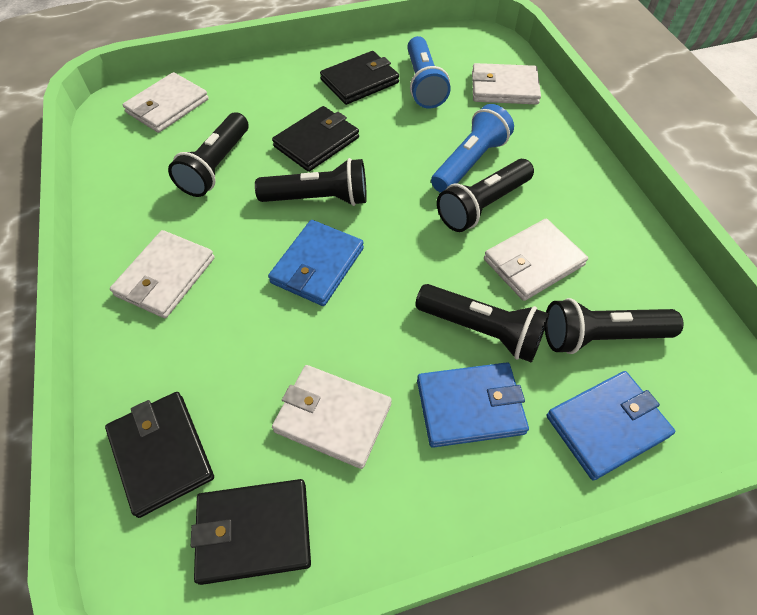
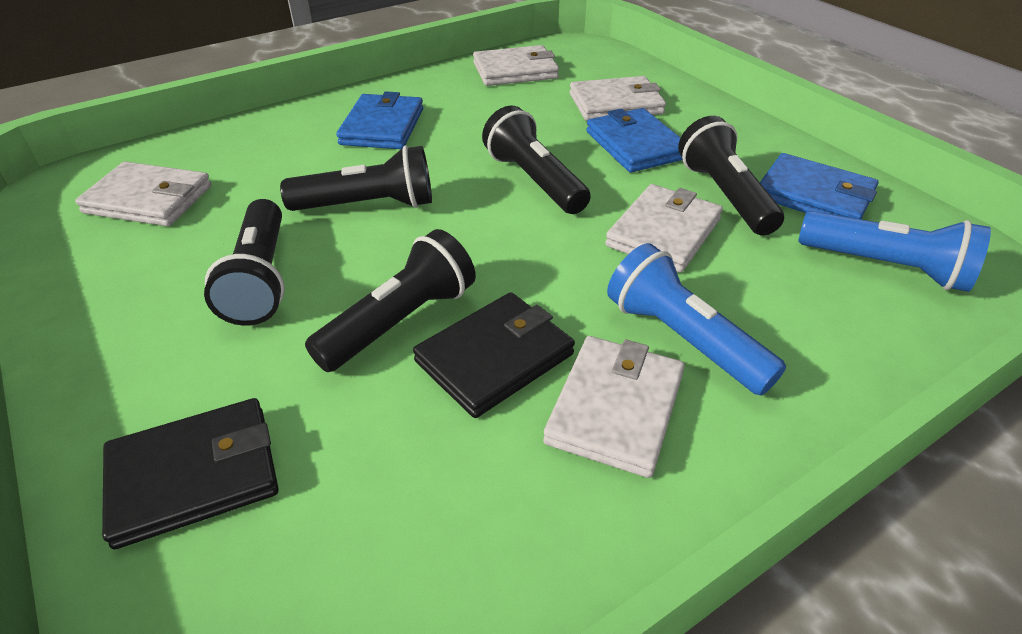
black wallet: [105,392,214,518] [191,479,311,585] [272,106,359,172] [320,51,399,105] = 4 -> [102,398,279,549] [413,292,575,418] = 2

